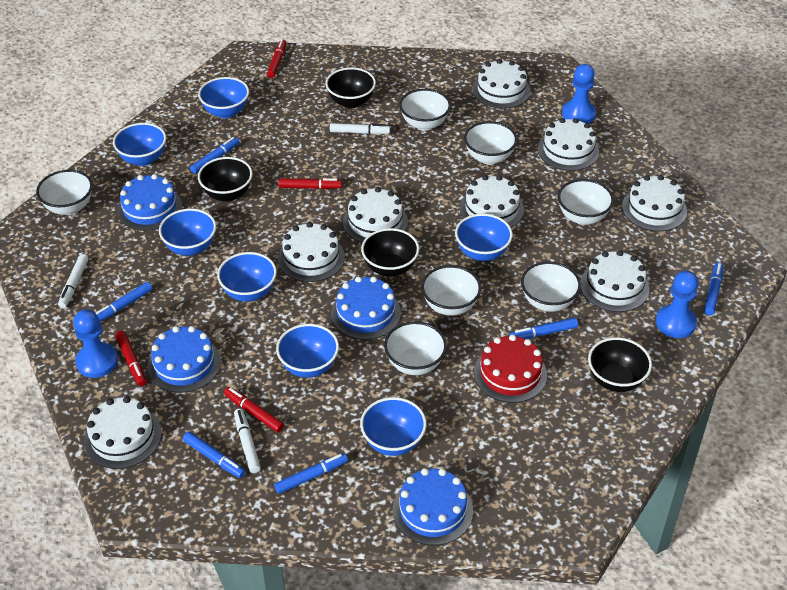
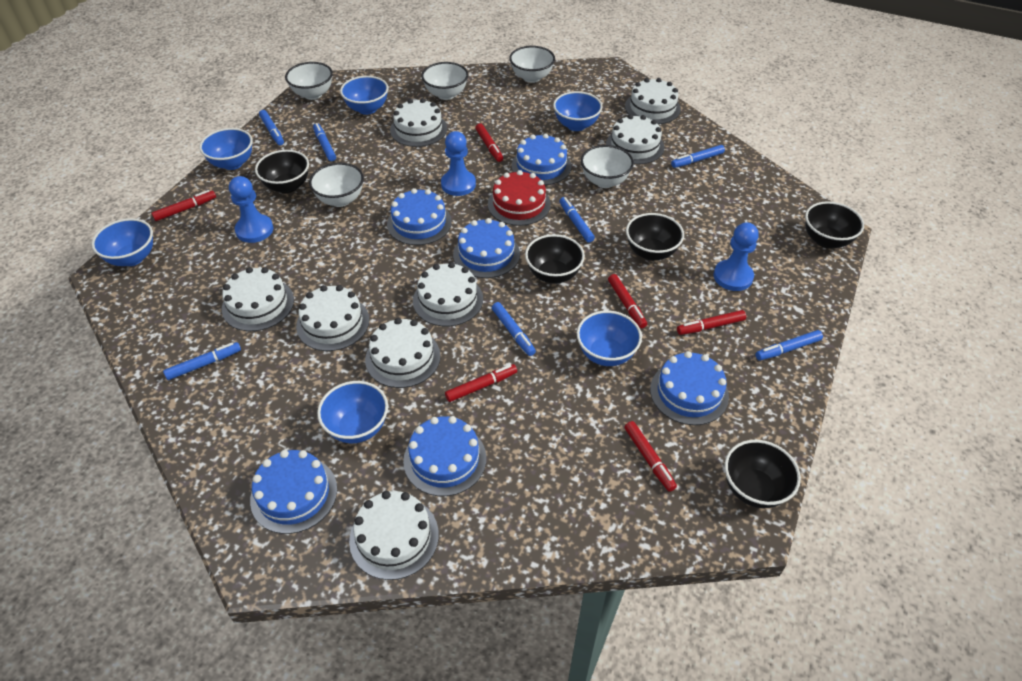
black bowl: [198,157,253,202] [326,67,376,108] [361,228,419,277] [588,337,652,392] = 4 -> [255,150,309,193] [525,234,585,284] [626,213,684,261] [725,440,801,508] [805,201,864,248] = 5
blue bowl: [113,123,166,166] [159,209,216,256] [198,77,249,118] [217,252,277,302] [276,324,339,378] [360,397,427,456] [455,214,513,261] = 7 -> [92,218,153,266] [199,128,253,170] [317,381,388,443] [340,76,388,115] [553,91,602,131] [577,310,642,366] = 6
blue cake: [117,174,182,231] [148,326,221,393] [331,276,401,340] [393,468,473,545] = 4 -> [250,450,337,534] [387,188,452,245] [403,416,486,496] [453,218,520,278] [512,134,571,185] [650,351,729,425] = 6
blue marker: [96,282,153,322] [183,431,246,478] [190,137,239,174] [274,453,348,494] [509,317,578,339] [704,262,723,315] = 6 -> [163,342,241,380] [259,110,284,145] [313,123,336,161] [492,302,536,356] [560,197,595,243] [671,145,725,168] [755,330,823,361] = 7
red marker: [115,330,146,386] [224,387,284,432] [267,39,286,78] [278,178,342,189] = 4 -> [151,190,216,221] [445,364,517,402] [475,123,503,162] [608,274,647,328] [624,421,677,492] [677,310,746,335] = 6
white bowl: [36,170,93,215] [384,321,447,375] [399,89,451,131] [421,265,481,316] [464,121,517,165] [521,262,581,312] [558,179,614,225] = 7 -> [285,62,333,100] [309,163,364,207] [421,62,468,100] [509,46,555,83] [581,145,634,188] = 5
white marker: [58,254,88,308] [234,409,261,473] [330,123,390,134] = 3 -> none = 0

